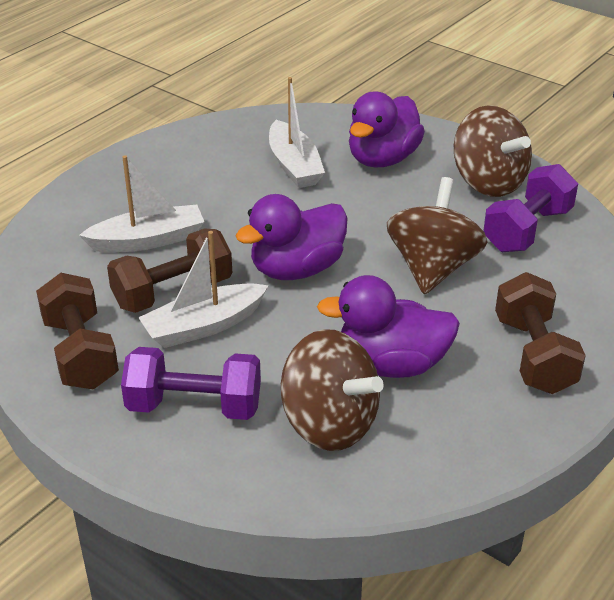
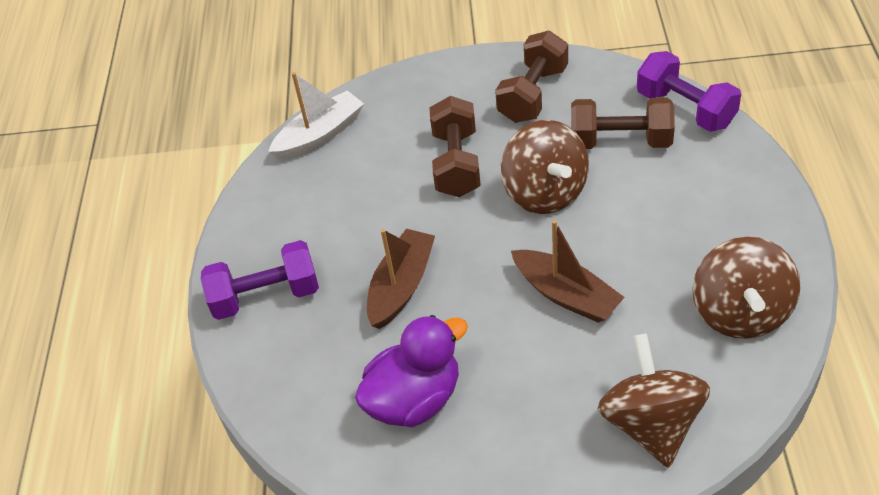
brown boat: none = 0 -> [367,229,435,329] [511,220,625,322] = 2
purple duck: [236,194,348,280] [317,275,460,378] [349,91,425,167] = 3 -> [355,315,468,427] = 1
white boat: [79,155,204,253] [138,231,269,348] [269,77,325,188] = 3 -> [268,72,364,160] = 1

